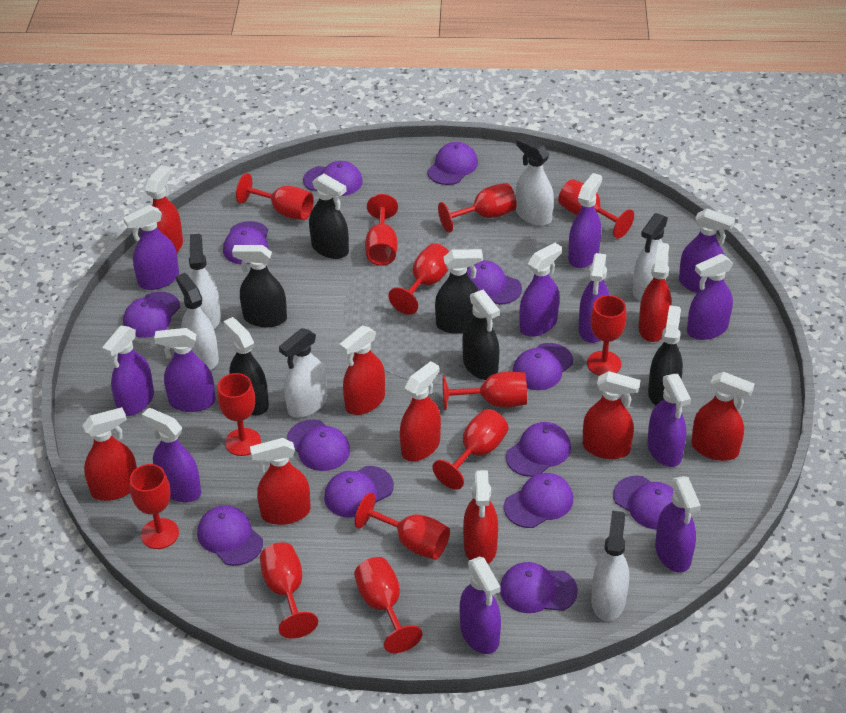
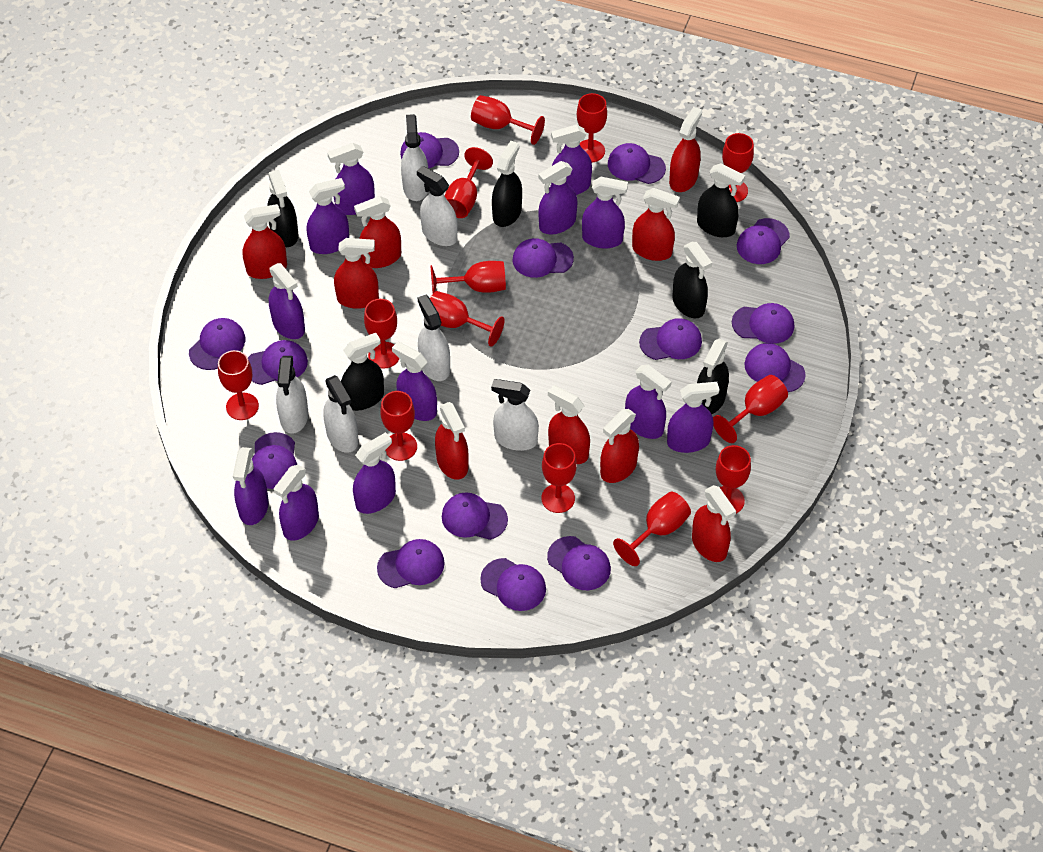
purple cap: [123,292,180,338] [197,506,263,566] [223,221,269,264] [287,419,350,471] [303,161,363,196] [324,466,394,518] [427,142,478,185] [467,260,522,305] [500,562,578,613] [504,473,573,528] [506,422,571,477] [513,343,573,390] [613,476,674,529] = 13 -> [189,318,245,370] [248,340,308,385] [252,432,297,489] [377,539,445,588] [400,132,459,169] [442,492,508,540] [480,558,546,611] [513,238,574,278] [547,536,611,590] [608,143,666,184] [639,318,702,360] [732,303,794,344] [737,218,790,264] [745,343,806,392] = 14

